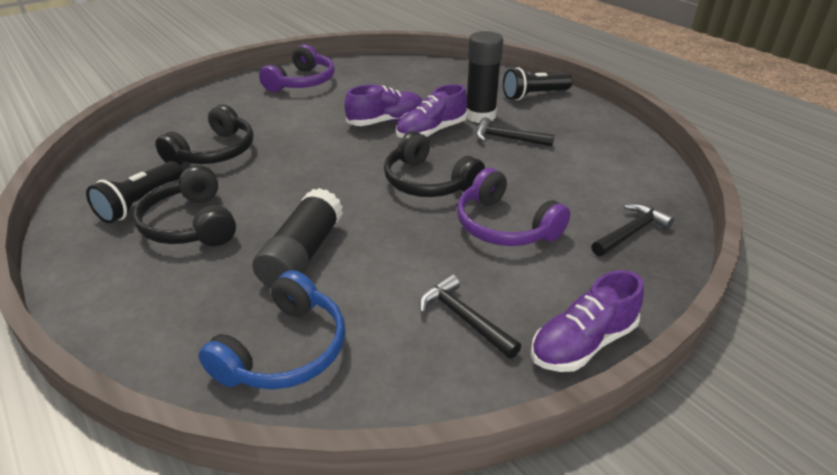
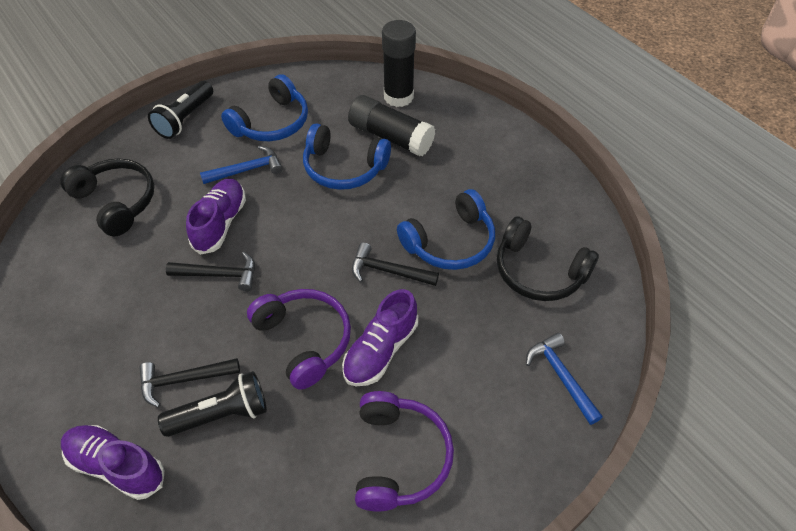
black headphones: [133,165,236,246] [155,104,254,165] [384,131,485,197] = 3 -> [60,158,154,236] [497,216,599,301] = 2
blue hammer: none = 0 -> [200,146,283,184] [526,333,603,425] = 2
blue headphones: [198,270,345,390] = 1 -> [221,74,308,141] [303,123,391,190] [397,189,495,270] = 3

